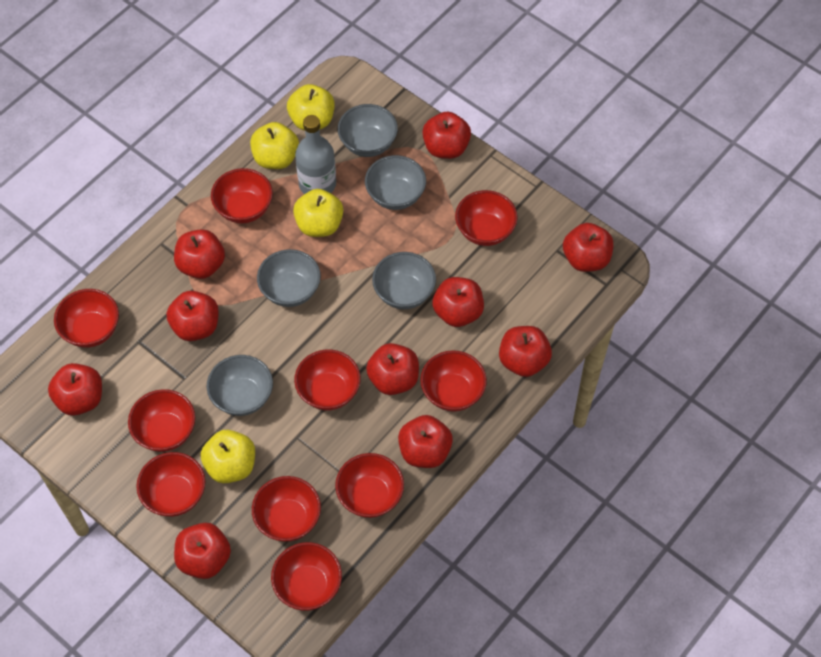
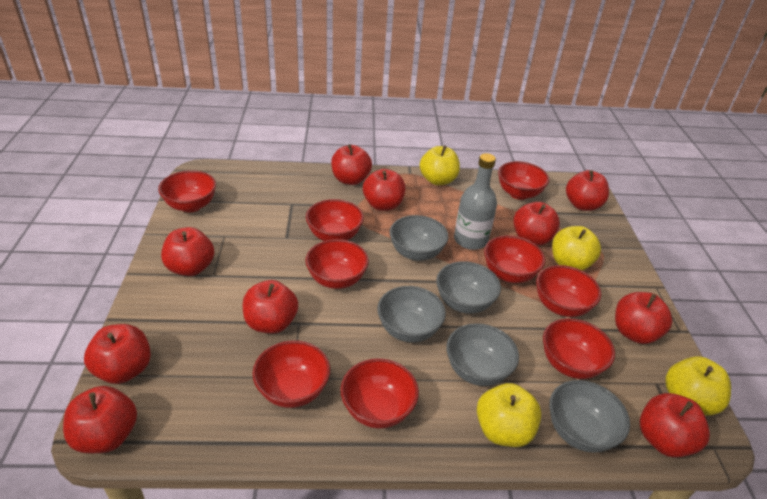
red bowl: [54,289,119,348] [128,389,195,452] [136,452,206,517] [211,168,273,223] [252,476,321,542] [271,542,342,610] [294,350,361,410] [335,453,404,518] [420,350,487,412] [455,190,518,246] = 10 -> [158,170,216,212] [252,340,330,408] [305,239,369,289] [306,199,364,241] [340,358,419,429] [484,235,545,283] [498,161,549,200] [536,265,601,317] [543,318,615,379] = 9

